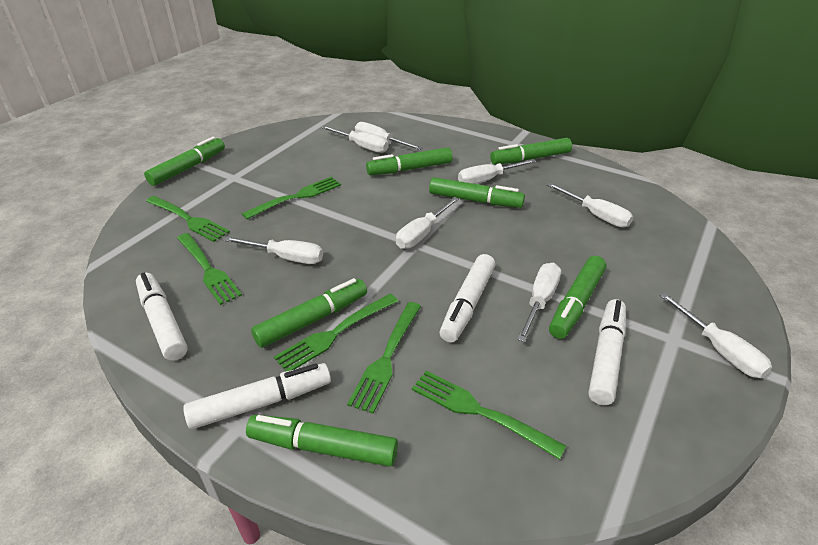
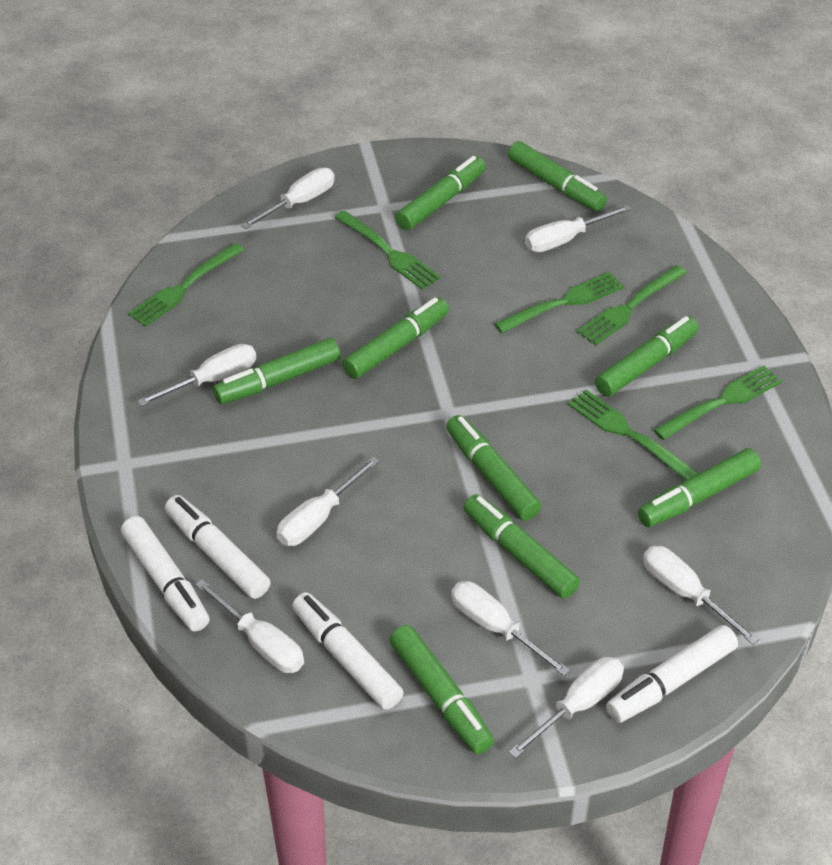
green marker: [144,136,225,186] [246,415,398,467] [251,278,367,348] [366,147,453,175] [429,177,525,208] [490,138,572,165] [549,256,607,339] = 7 -> [213,338,341,404] [342,297,449,379] [390,625,494,754] [395,156,486,231] [446,415,541,521] [464,494,580,599] [508,141,607,211] [595,316,698,397] [638,448,761,527] = 9

